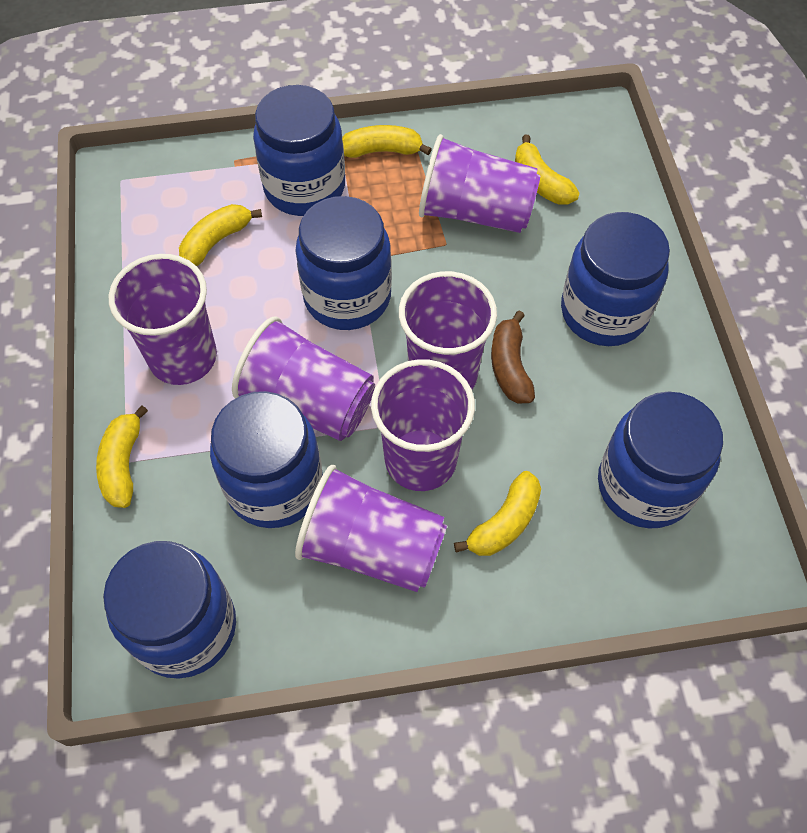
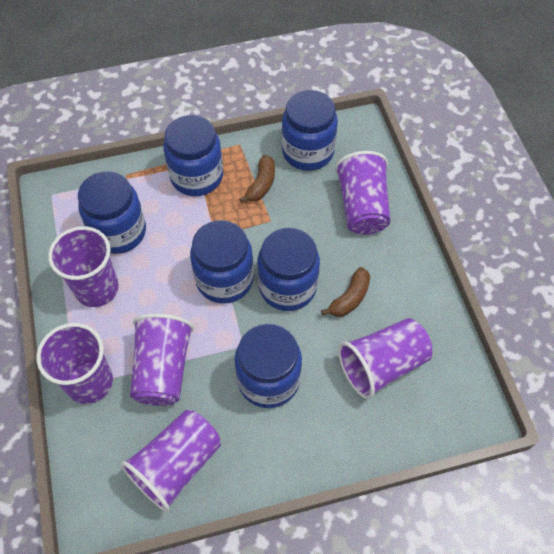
brown banana: [491,311,535,404] = 1 -> [239,155,275,203] [321,267,370,317] = 2
yellow banana: [96,405,148,508] [179,204,262,266] [342,125,432,158] [454,471,541,556] [515,135,580,205] = 5 -> none = 0

